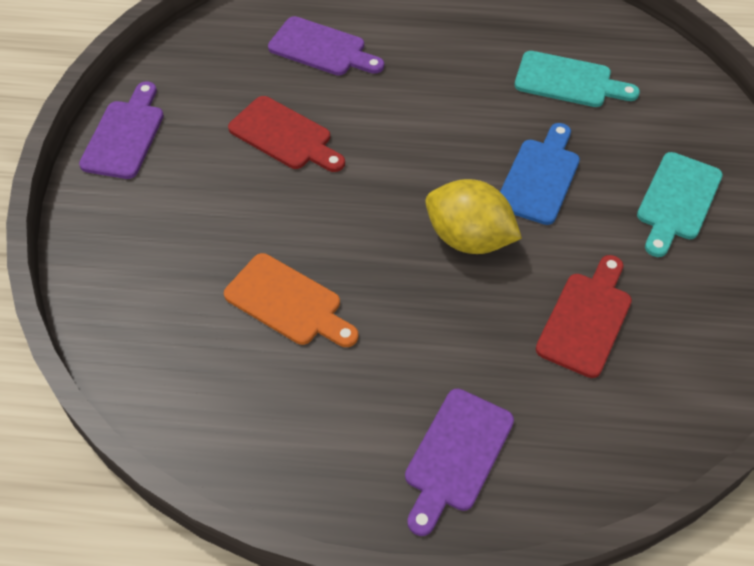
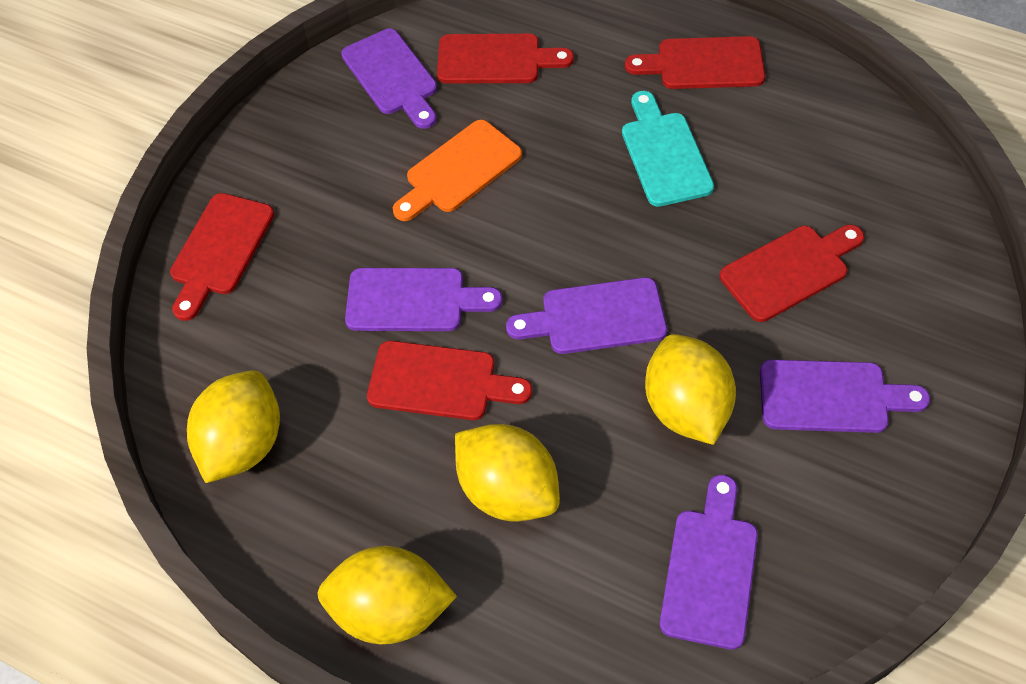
blue cutting board: [500,123,580,225] = 1 -> none = 0
purple cutting board: [79,82,164,179] [268,16,384,76] [405,389,514,536] = 3 -> [341,29,437,129] [345,268,502,331] [506,277,667,354] [660,475,758,650] [760,360,930,433] = 5
red cutting board: [228,96,345,172] [536,255,632,378] = 2 -> [170,193,274,321] [367,341,532,420] [437,34,574,84] [625,36,765,89] [720,225,864,322] = 5
turquoise cutting board: [515,51,640,107] [637,152,723,257] = 2 -> [622,91,714,207] = 1
yellow lemon: [425,179,522,254] = 1 -> [187,370,280,483] [317,546,457,644] [455,424,560,521] [645,334,736,445] = 4

